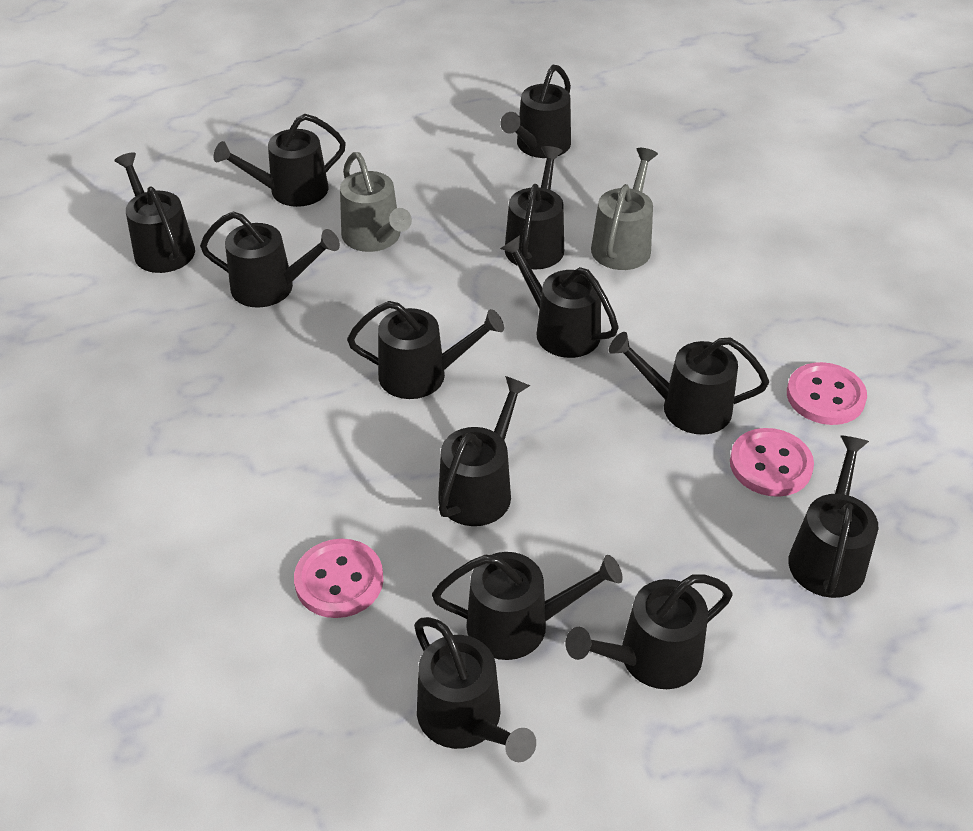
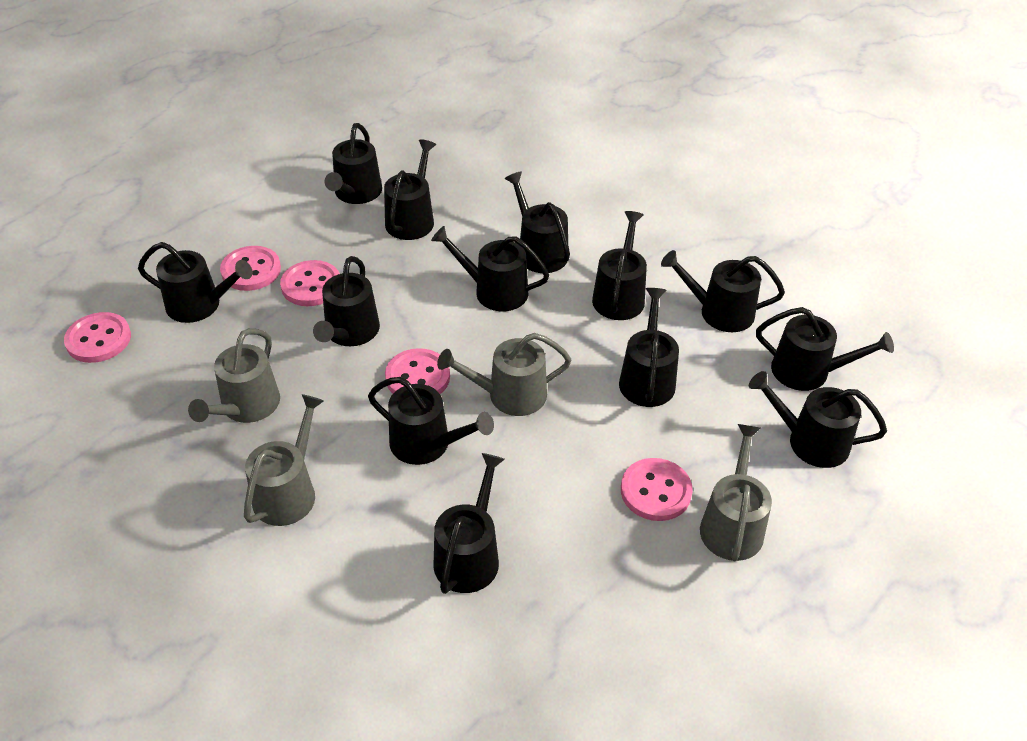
grey watering can: [340,152,412,252] [591,148,658,270] = 2 -> [188,328,280,423] [244,394,324,526] [437,333,571,416] [700,424,772,561] = 4
pink button: [294,539,384,618] [730,428,814,497] [787,362,867,425] = 3 -> [64,312,131,363] [220,246,281,291] [280,260,340,306] [385,348,450,394] [621,458,693,521] = 5

